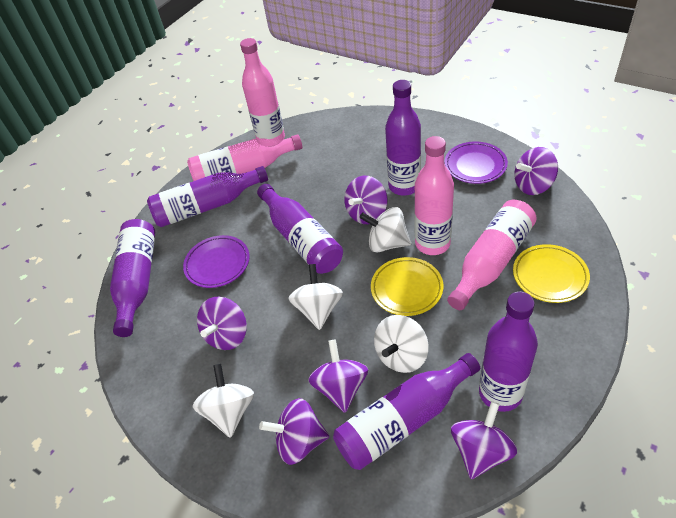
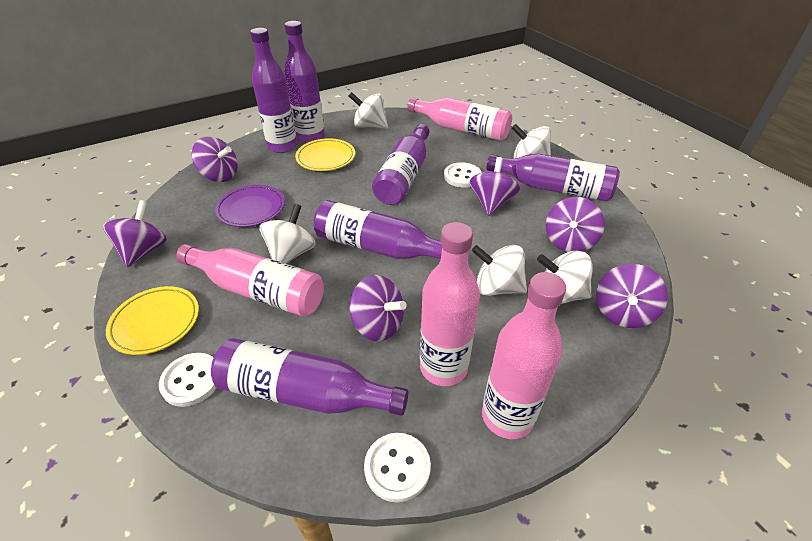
purple plate: [183,235,250,288] [445,141,508,184] = 2 -> [215,185,285,227] = 1
white button: none = 0 -> [159,353,216,407] [364,433,431,502] [444,162,482,188] = 3
white spinning top: [192,364,254,438] [288,264,343,330] [360,207,411,252] [374,315,428,373] = 4 -> [260,204,316,264] [349,92,388,129] [472,245,527,296] [512,124,551,158] [537,251,593,304] = 5

